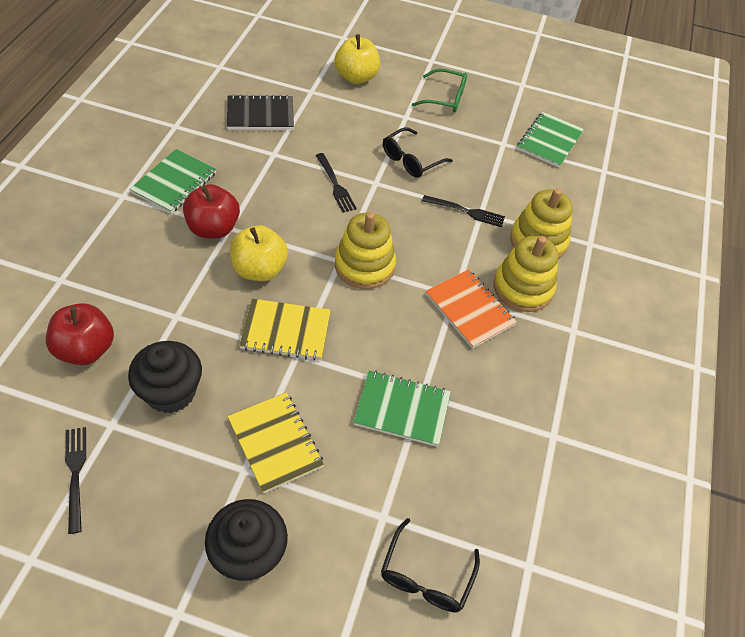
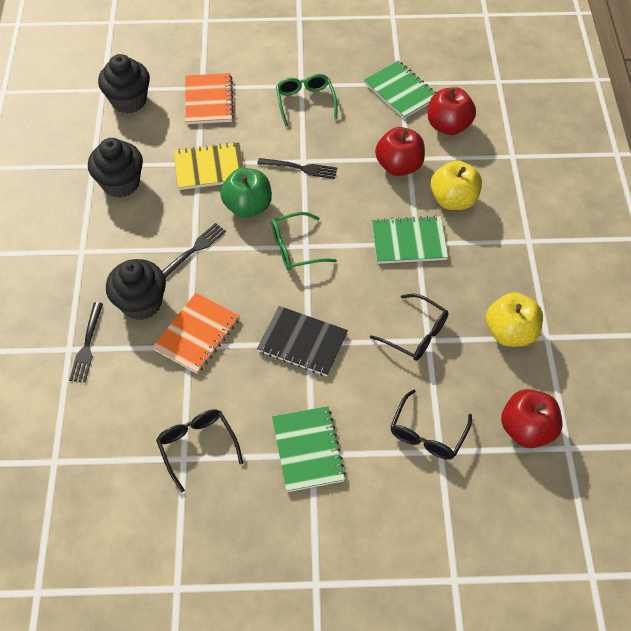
black cupcake: [128,341,202,414] [205,499,288,581] = 2 -> [88,138,143,198] [98,54,150,113] [106,259,166,320] = 3
black glasses: [381,518,480,612] [383,127,453,178] = 2 -> [156,409,243,493] [370,294,449,361] [390,389,472,460] = 3
green apple: none = 0 -> [220,168,272,218] = 1
green glasses: [412,68,467,113] = 1 -> [271,212,337,271] [276,74,338,127] = 2
orange notebook: [426,269,517,349] = 1 -> [152,293,240,374] [185,73,234,124] = 2
red apple: [46,303,114,365] [183,184,240,239] = 2 -> [375,127,425,176] [428,87,476,135] [501,389,562,448] = 3
yellow notebook: [228,392,324,494] [239,299,331,361] = 2 -> [174,142,244,190] = 1
yellow stacking toy: [335,212,396,289] [494,236,558,312] [510,188,573,259] = 3 -> none = 0

